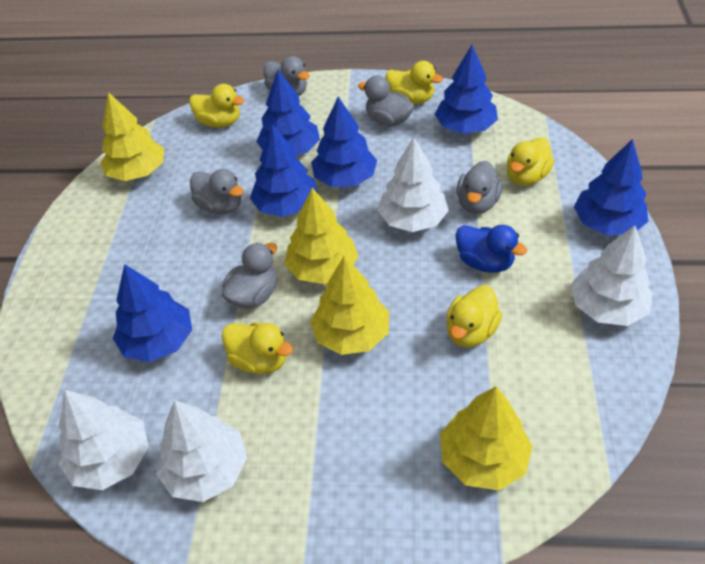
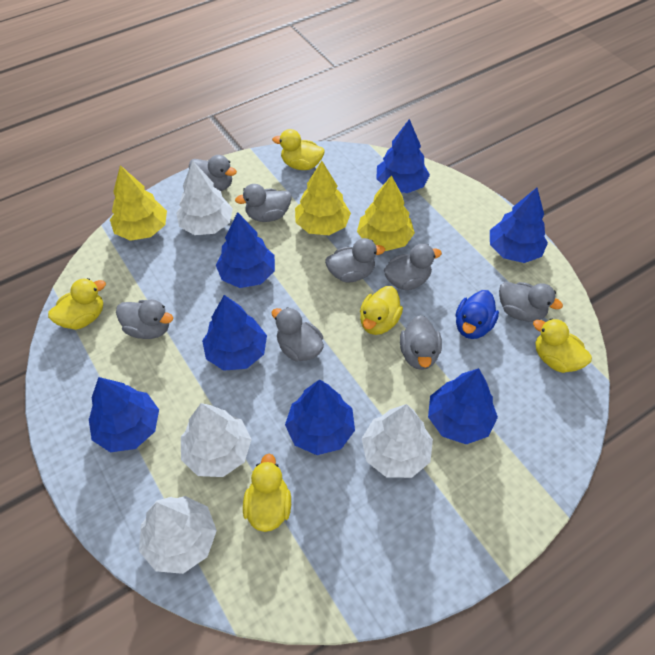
blue tree: [113,264,192,362] [250,124,318,217] [256,69,320,156] [311,97,377,187] [435,45,498,134] [574,139,649,235] = 6 -> [89,377,159,452] [202,295,267,371] [216,212,275,288] [285,379,355,455] [376,119,430,193] [428,368,498,444] [490,188,548,263] = 7
grey duck: [190,169,244,214] [222,243,277,309] [264,56,310,96] [358,75,414,126] [457,161,503,214] = 5 -> [116,299,173,339] [189,155,237,191] [235,184,291,222] [271,307,324,361] [325,238,385,282] [384,244,442,290] [400,315,442,370] [499,282,563,322] = 8
yellow tree: [100,92,164,181] [285,188,358,284] [310,255,389,355] [440,386,533,490] = 4 -> [110,165,167,241] [295,161,351,235] [357,175,415,251] = 3

